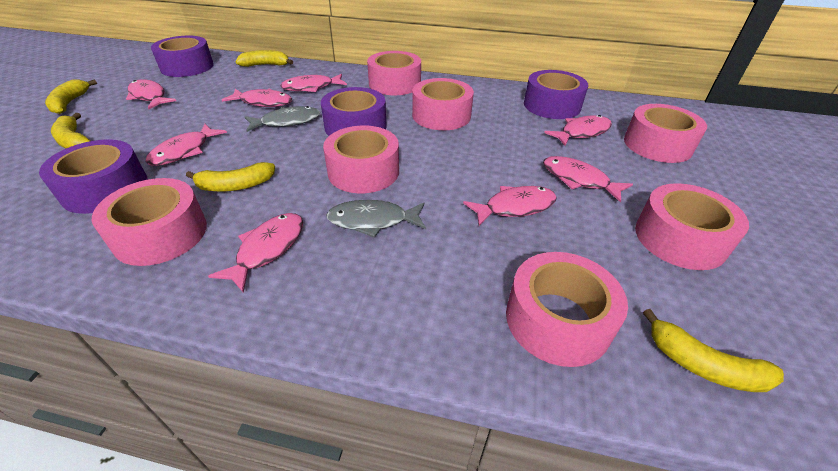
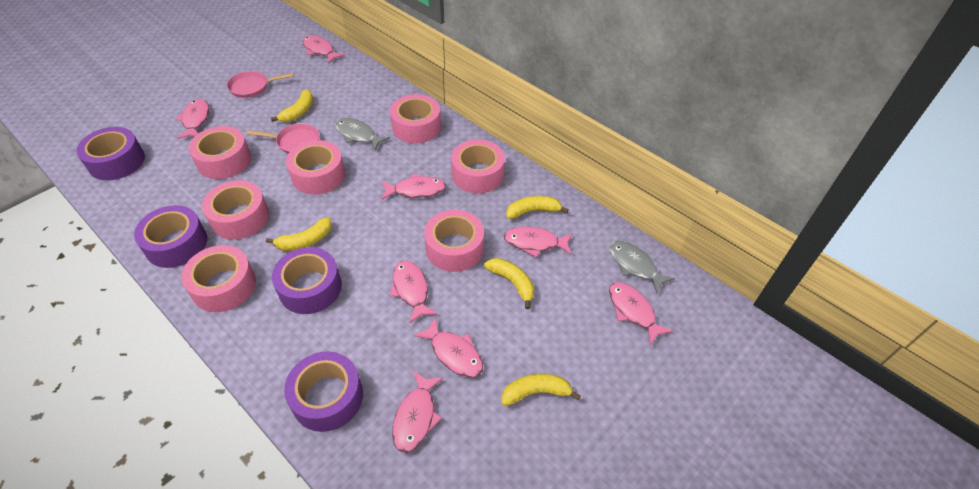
pink pan: none = 0 -> [227,71,294,98] [247,123,319,154] = 2

